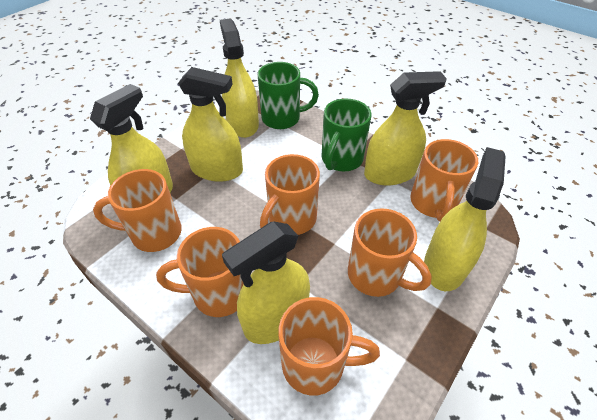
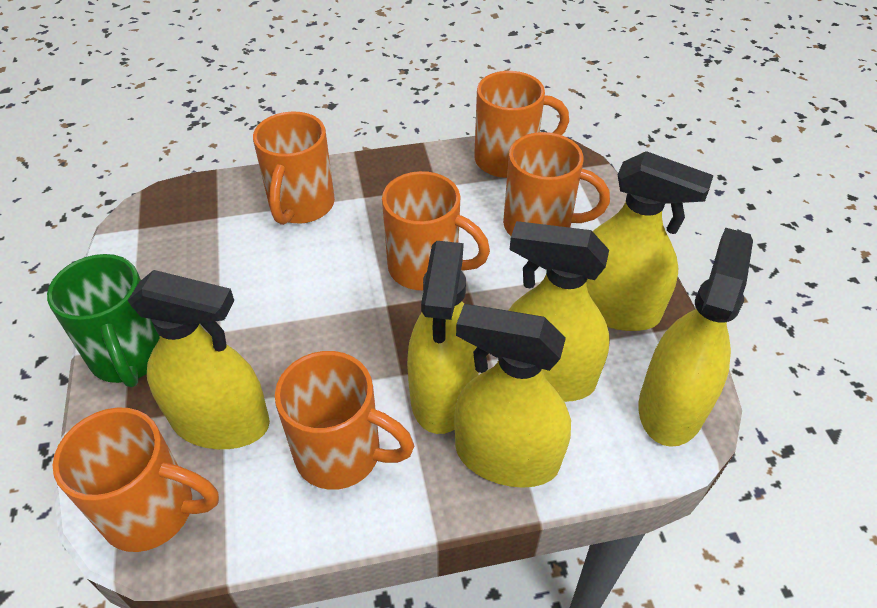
green mug: [258,62,319,129] [322,99,371,171] = 2 -> [47,254,160,387] = 1

